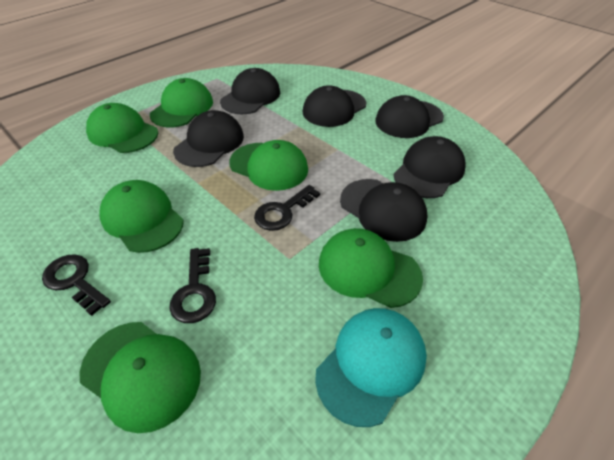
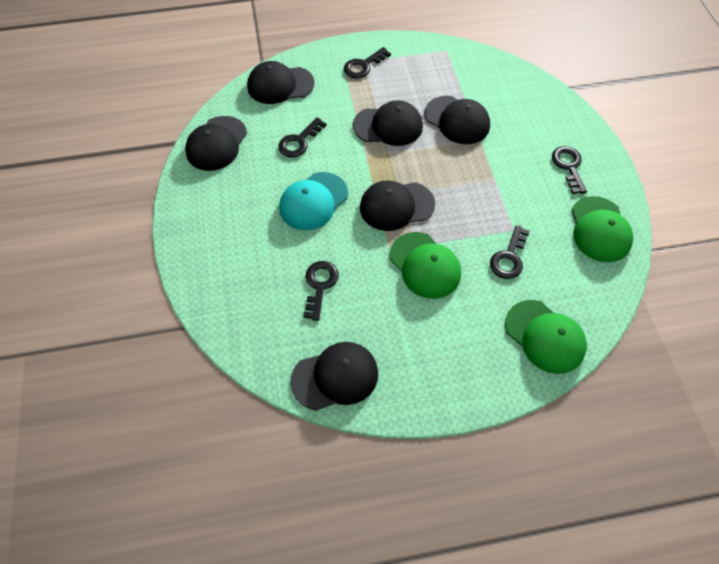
black key: [42,254,111,316] [169,248,216,323] [254,185,320,231] = 3 -> [278,117,327,158] [303,261,339,321] [344,47,391,79] [490,225,530,279] [552,146,587,194] = 5
green cap: [80,322,201,433] [86,103,158,153] [99,180,184,253] [150,78,213,127] [229,140,308,191] [319,228,423,308] = 6 -> [390,232,461,299] [505,300,587,374] [572,196,633,262] = 3

